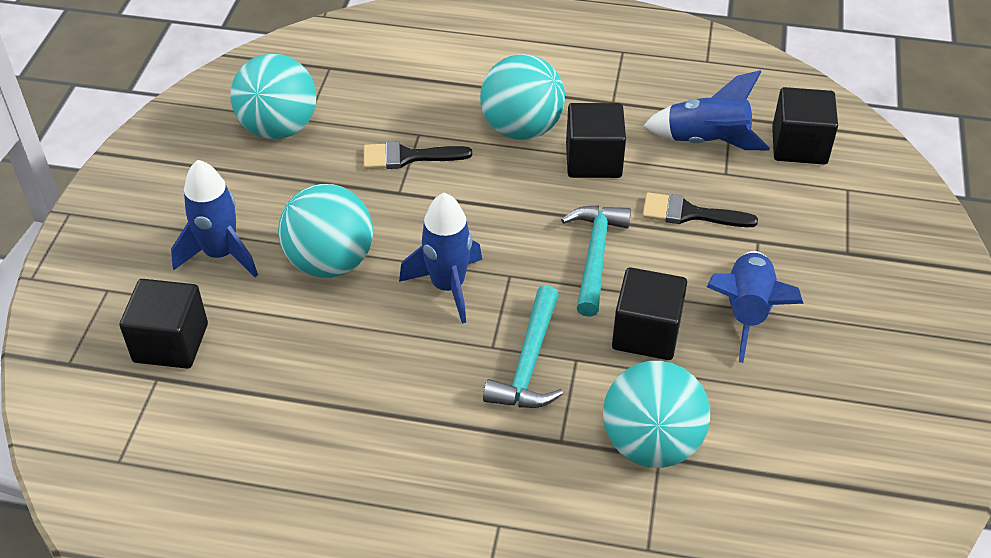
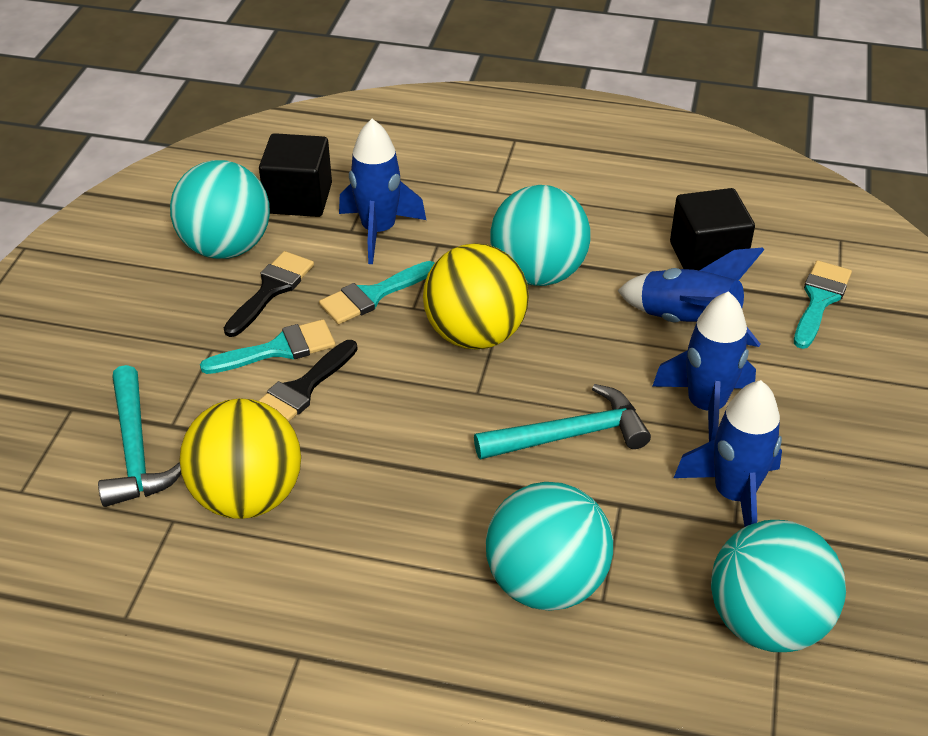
black cube: [120,279,208,369] [566,103,626,178] [612,267,687,360] [772,87,838,164] = 4 -> [259,133,332,217] [670,188,755,270] = 2
turquoise brush: none = 0 -> [200,319,336,374] [319,261,434,324] [794,260,852,349] = 3
yellow ball: none = 0 -> [179,398,301,519] [423,243,529,350] = 2

